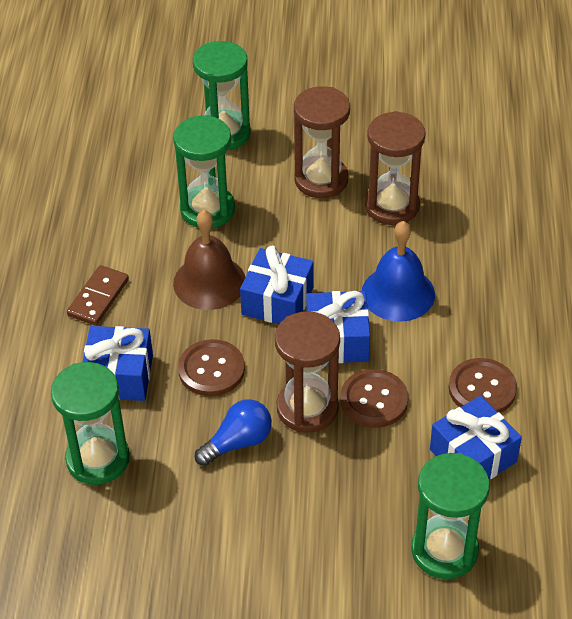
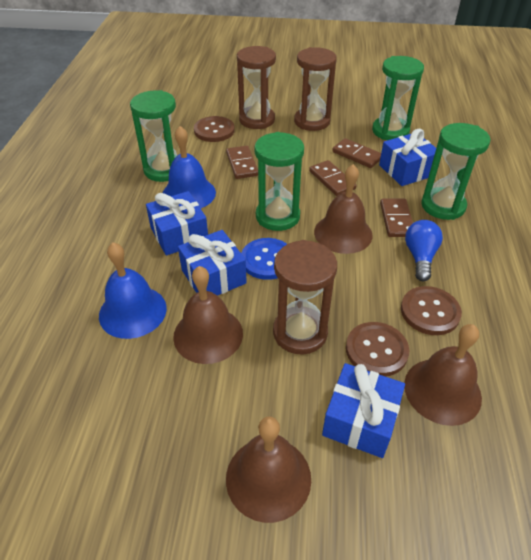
blue bell: [362,221,435,322] = 1 -> [99,242,167,339] [163,126,216,209] = 2
blue button: none = 0 -> [241,238,287,280] = 1
brown bell: [173,210,245,310] = 1 -> [173,266,243,364] [226,416,311,523] [314,164,373,254] [404,324,482,426] = 4
brown domino: [67,265,129,326] = 1 -> [226,146,258,179] [309,160,357,196] [332,138,381,168] [380,199,413,237] = 4

